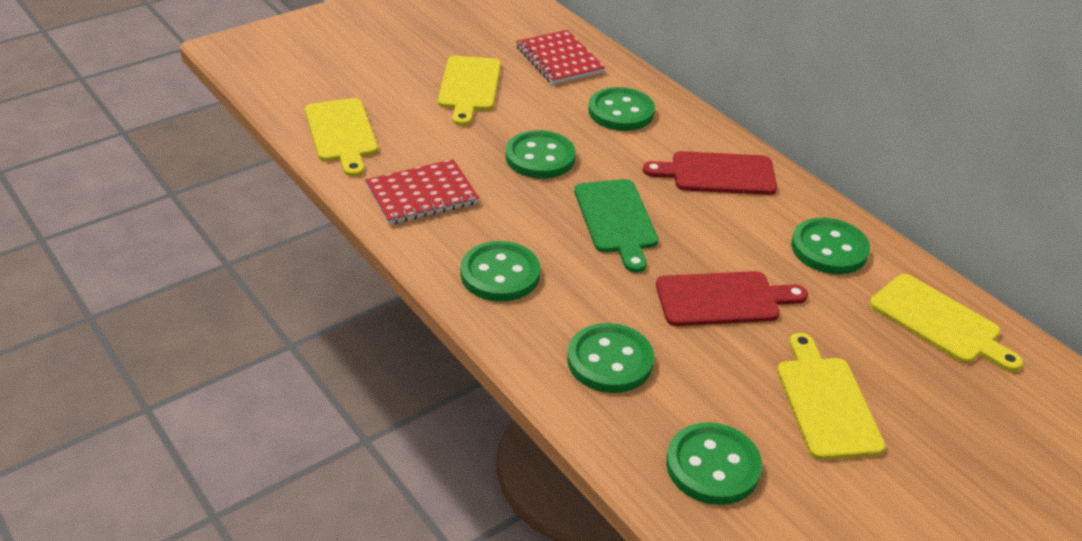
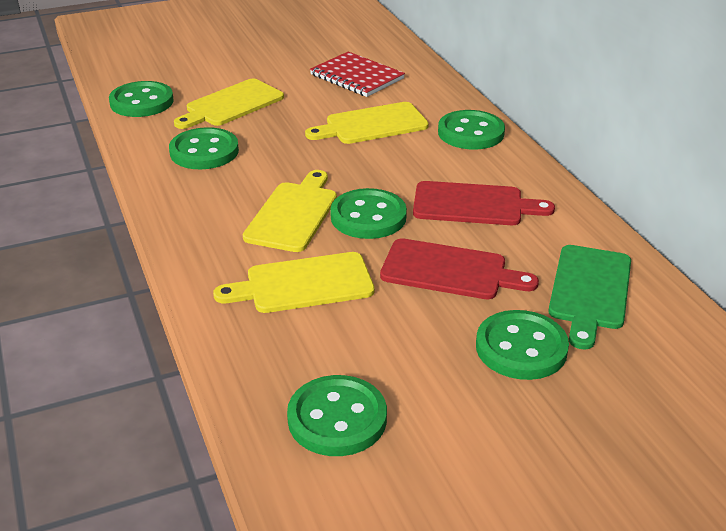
red notebook: [365,159,479,225] [516,30,605,84] = 2 -> [310,52,405,97] = 1

